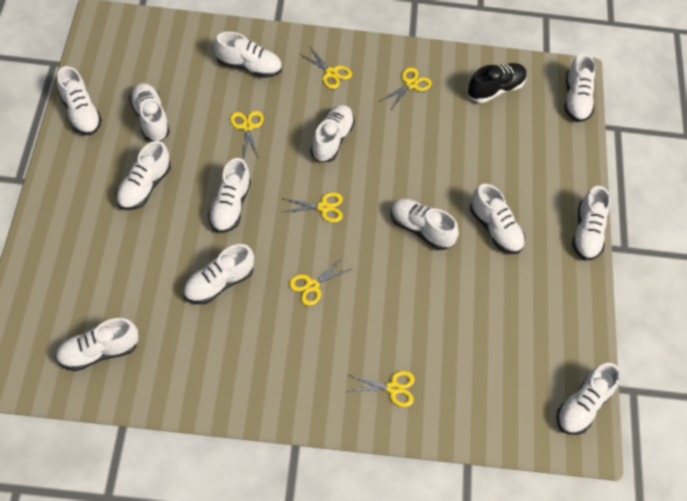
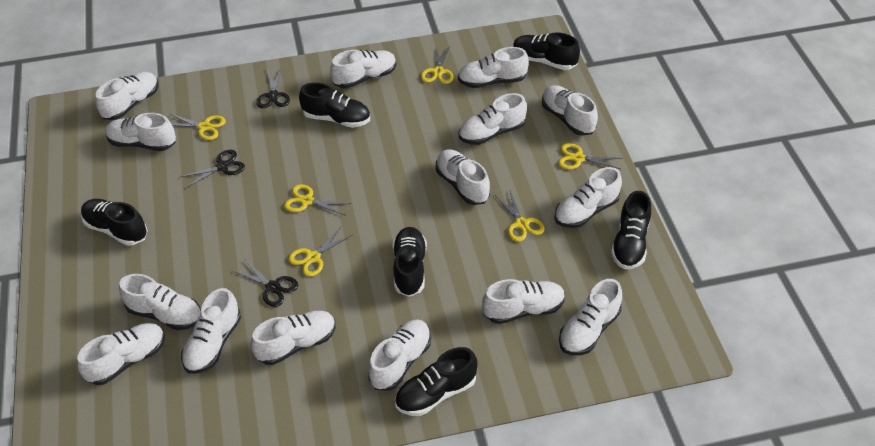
black scissors: none = 0 -> [180,150,245,188] [232,260,298,307] [256,67,290,108] = 3
black shoe: [467,63,527,103] = 1 -> [81,199,148,246] [299,82,370,128] [392,227,427,297] [395,347,478,416] [513,32,580,70] [611,191,651,269] = 6
white shoe: [55,318,138,371] [57,66,102,135] [115,141,171,210] [129,83,170,142] [183,244,254,304] [208,158,251,233] [214,32,282,78] [310,105,355,162] [390,198,459,250] [470,184,525,254] [557,363,620,435] [565,54,596,122] [572,186,610,260] = 13 -> [77,323,165,385] [95,72,159,120] [105,113,176,151] [119,274,201,330] [181,288,241,374] [251,311,336,365] [330,50,396,88] [368,320,431,391] [436,149,490,205] [458,47,529,88] [459,93,527,145] [482,279,565,324] [542,85,598,136] [554,167,622,228] [559,279,622,355] = 15

